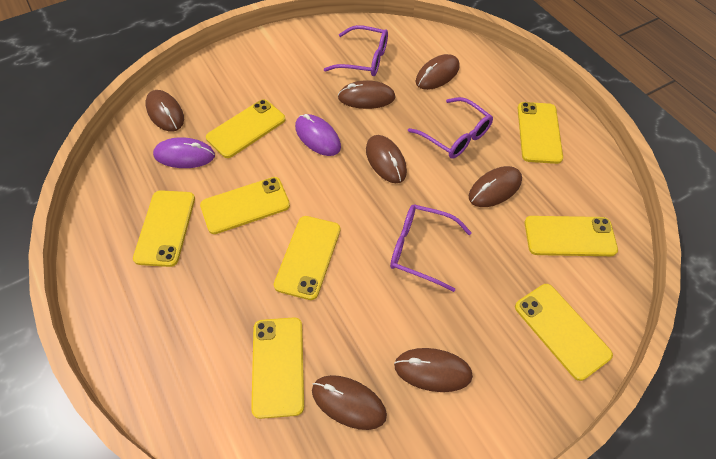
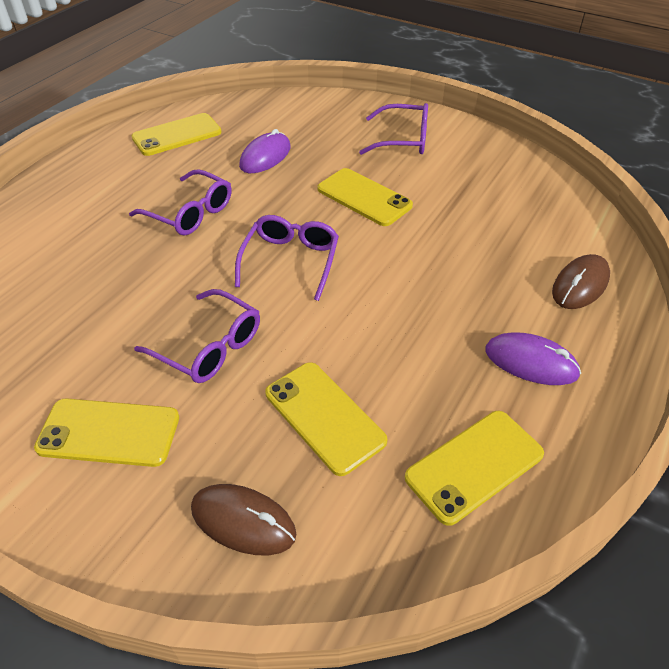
brown mouse: [145,90,184,132] [312,375,387,430] [338,80,396,109] [366,135,407,183] [394,348,473,392] [416,54,460,90] [469,166,522,207] = 7 -> [191,484,296,555] [552,254,610,309] = 2
purple glasses: [324,25,388,76] [390,204,472,292] [408,97,493,159] = 3 -> [129,169,231,235] [134,289,260,383] [235,215,339,301] [359,103,428,155] = 4
yellow phone: [133,190,195,267] [200,177,290,234] [206,99,286,158] [251,317,304,419] [274,216,341,300] [515,284,613,381] [518,102,563,164] [524,216,618,256] = 8 -> [34,399,179,467] [132,113,221,156] [265,362,388,476] [317,168,413,226] [405,411,544,526] = 5

